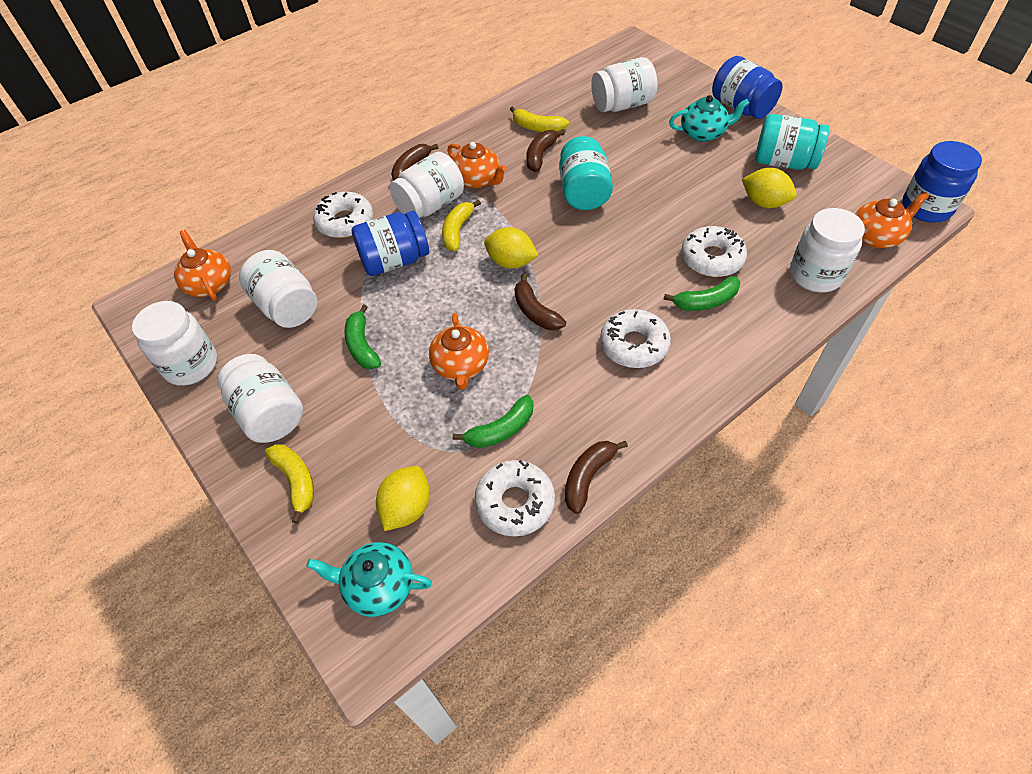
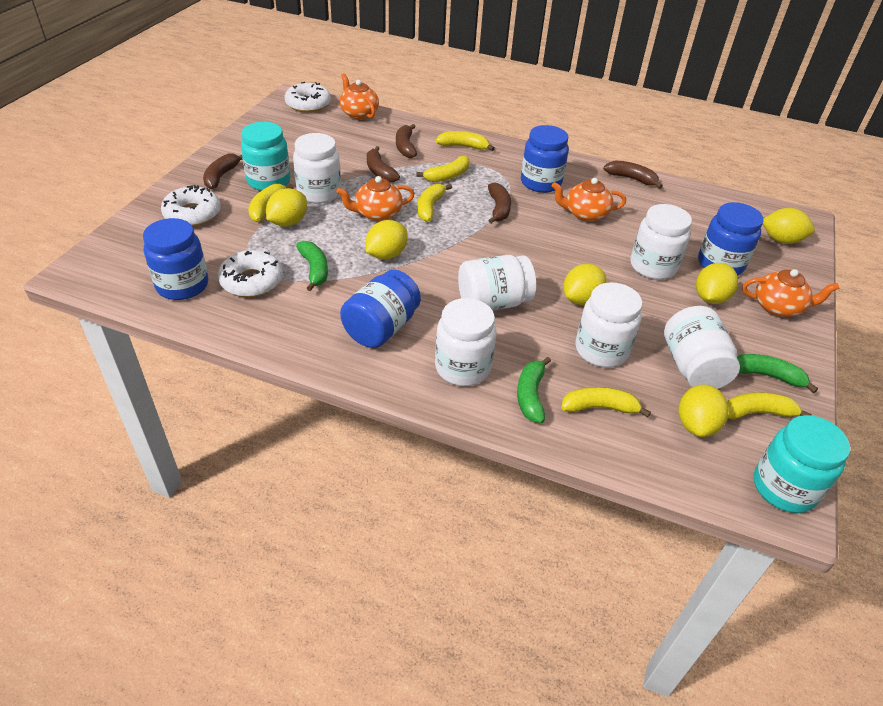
blue jar: [352,211,429,276] [712,56,783,119] [902,141,982,223] = 3 -> [143,218,208,300] [340,270,421,348] [521,125,569,193] [698,202,764,276] = 4
brown banana: [391,144,438,181] [515,273,566,330] [526,129,565,172] [565,441,628,514] = 4 -> [203,154,243,189] [367,146,400,182] [396,124,417,158] [488,182,511,224] [603,161,663,189] = 5
turquoise teapot: [306,542,432,617] [669,95,749,142] = 2 -> none = 0
white donut: [313,192,373,238] [475,460,555,537] [600,309,671,368] [681,226,747,277] = 4 -> [161,185,221,227] [218,250,283,297] [285,82,331,113] = 3
yellow banana: [265,444,314,524] [442,200,481,251] [510,106,569,132] = 3 -> [248,184,294,222] [416,156,470,182] [417,184,452,222] [436,131,495,151] [561,387,651,417] [727,392,812,419] = 6
yellow lemon: [376,466,430,531] [484,227,538,269] [742,168,797,208] = 3 -> [266,188,307,226] [366,220,408,260] [563,264,607,305] [679,385,729,437] [696,263,738,304] [763,208,815,244] = 6

